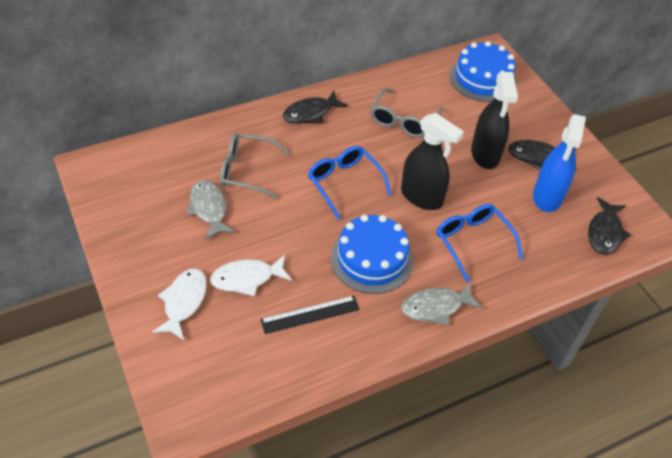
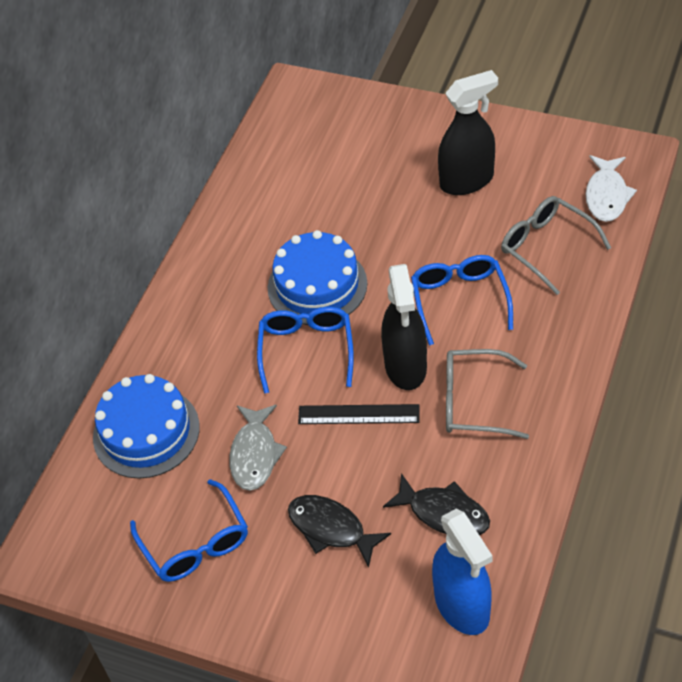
black fish: [283,91,348,124] [508,140,576,170] [588,197,631,255] = 3 -> [288,495,391,568] [383,473,490,535] = 2
blue glasses: [308,146,392,220] [436,204,523,282] = 2 -> [130,479,248,582] [257,307,354,394] [411,255,513,346] = 3
grey fish: [186,180,235,240] [401,282,483,326] = 2 -> [229,405,287,491] = 1
white fish: [152,269,207,340] [210,255,292,296] = 2 -> [586,155,637,222] = 1

